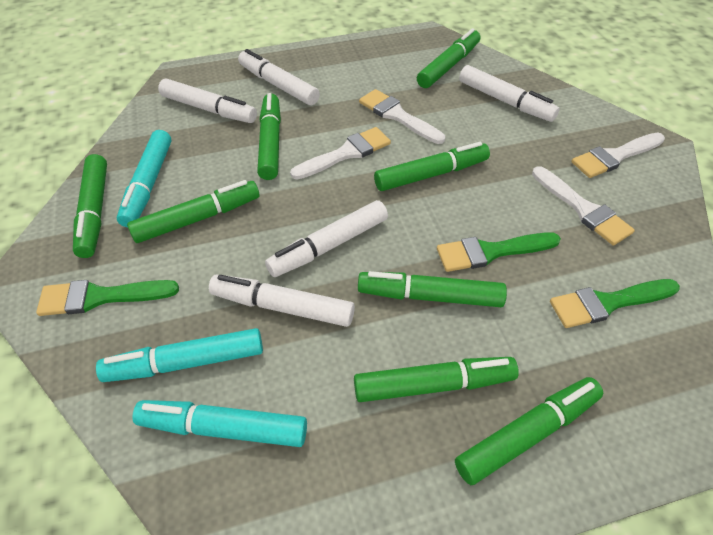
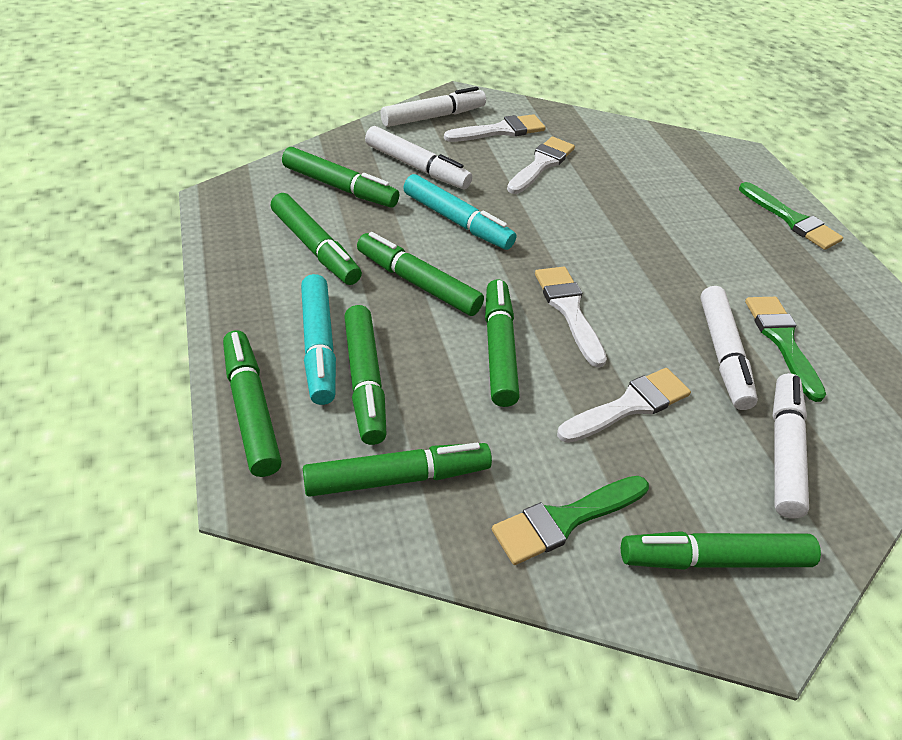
turquoise marker: [96,328,263,382] [116,130,172,227] [132,400,307,447] = 3 -> [301,274,336,405] [403,174,516,250] = 2
white marker: [158,79,257,123] [209,274,355,327] [238,49,320,105] [265,200,388,277] [459,65,560,122] = 5 -> [365,126,472,189] [381,87,486,127] [700,286,758,410] [772,373,809,519] = 4

